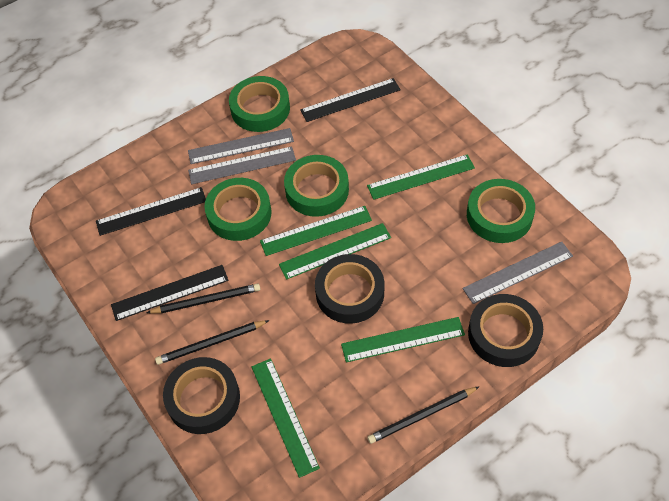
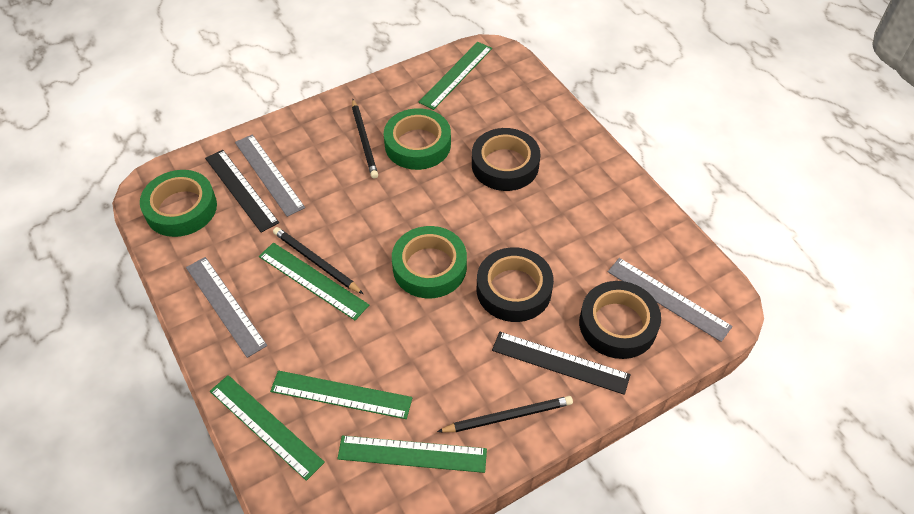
black ruler: [96,187,206,236] [111,265,229,321] [300,78,401,122] = 3 -> [205,150,279,233] [492,332,631,395] = 2
green tape: [204,178,271,241] [229,76,290,132] [284,155,349,217] [467,179,535,243] = 4 -> [140,170,217,237] [384,108,451,170] [392,226,467,298] = 3

